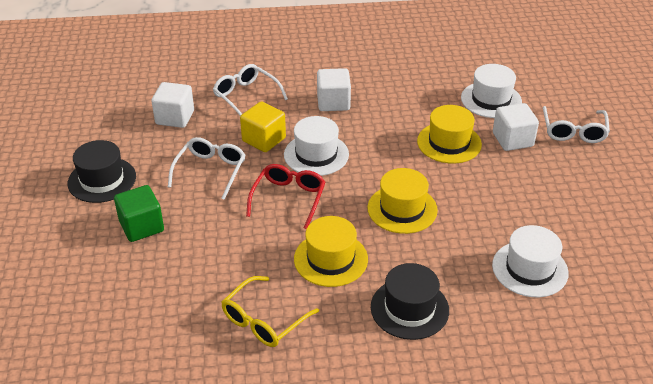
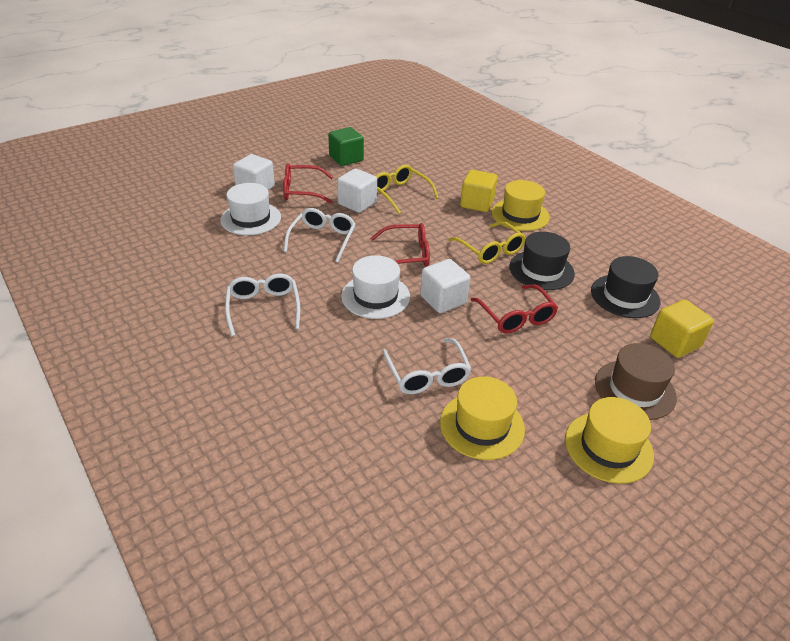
brown hat: none = 0 -> [595,343,677,420] = 1
red glasses: [246,164,325,229] = 1 -> [283,164,333,204] [370,223,430,267] [471,284,558,333] = 3
white hat: [284,116,349,176] [461,64,522,118] [492,225,569,297] = 3 -> [220,183,281,235] [341,255,410,319] = 2
yellow cube: [240,101,286,152] = 1 -> [460,170,497,212] [650,299,714,358] = 2
yellow glasses: [222,276,319,347] = 1 -> [376,165,439,214] [448,221,526,264] = 2

